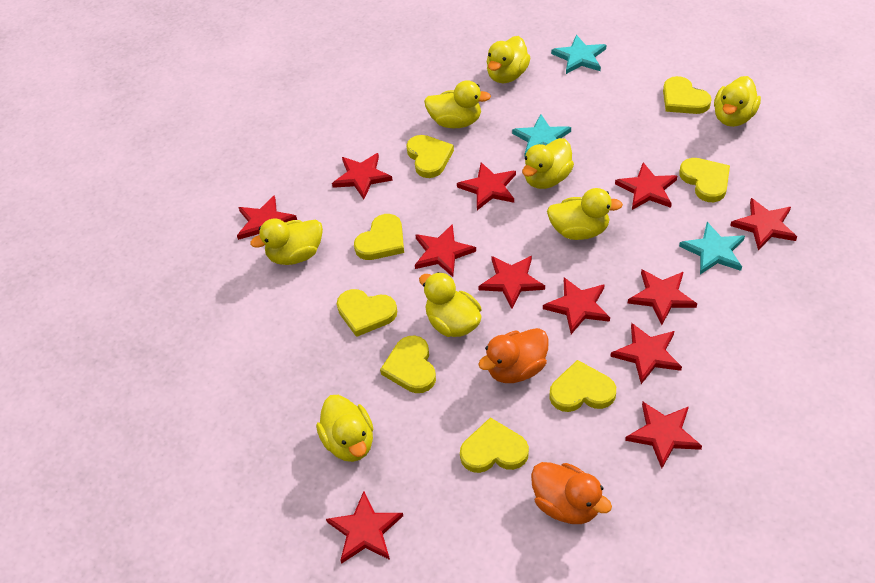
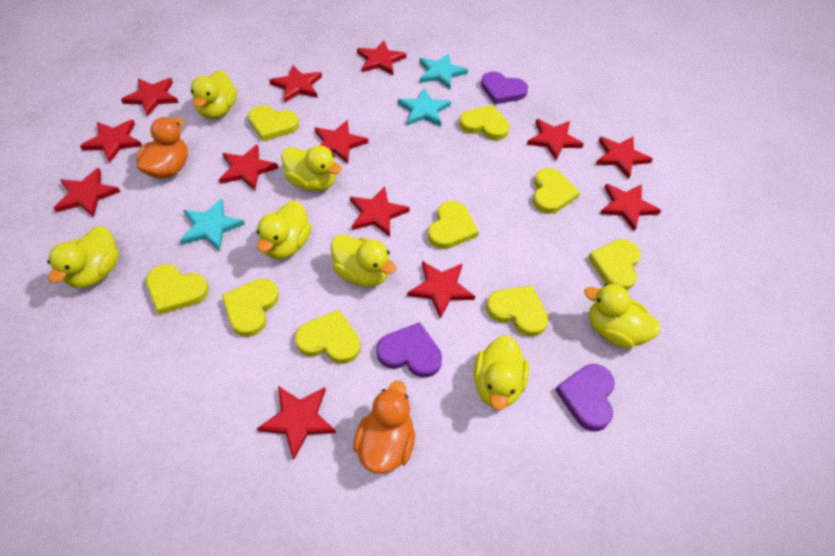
purple heart: none = 0 -> [376,322,442,378] [481,71,528,104] [555,364,615,431] = 3
red star: [237,195,297,240] [326,491,403,564] [332,153,393,199] [415,224,476,277] [457,162,516,210] [478,256,545,309] [543,277,610,334] [610,323,682,384] [615,162,677,210] [625,402,702,469] [628,269,697,325] [730,198,797,250] = 12 -> [54,168,120,217] [80,120,142,163] [121,78,179,117] [219,144,278,190] [257,386,336,460] [269,65,322,102] [314,120,368,164] [350,186,410,237] [357,40,407,75] [407,261,475,319] [527,119,584,160] [596,137,653,179] [600,184,661,231] = 13
yellow duck: [250,219,323,265] [316,395,373,462] [419,272,482,337] [424,80,491,128] [487,36,531,83] [522,138,574,189] [547,188,623,240] [714,76,761,127] = 8 -> [47,226,119,289] [191,70,237,119] [257,201,312,259] [281,145,342,191] [331,235,396,287] [473,335,529,410] [584,284,661,349] = 7
yellow heart: [337,289,397,337] [354,214,404,260] [380,335,436,393] [406,135,454,178] [460,417,529,473] [549,360,616,412] [663,76,711,114] [679,158,730,202] = 8 -> [146,264,209,315] [221,279,279,337] [248,105,299,141] [295,310,361,364] [428,201,479,249] [459,105,509,141] [486,286,548,337] [533,168,580,214] [588,239,641,291] = 9

